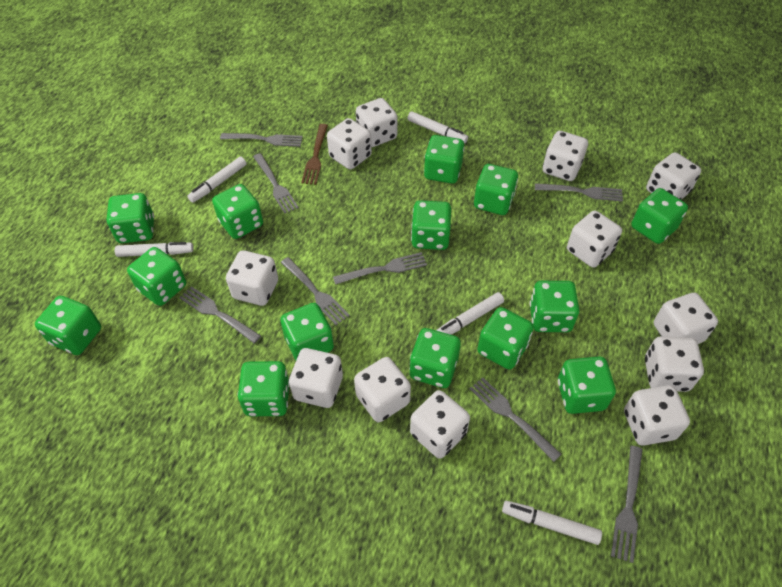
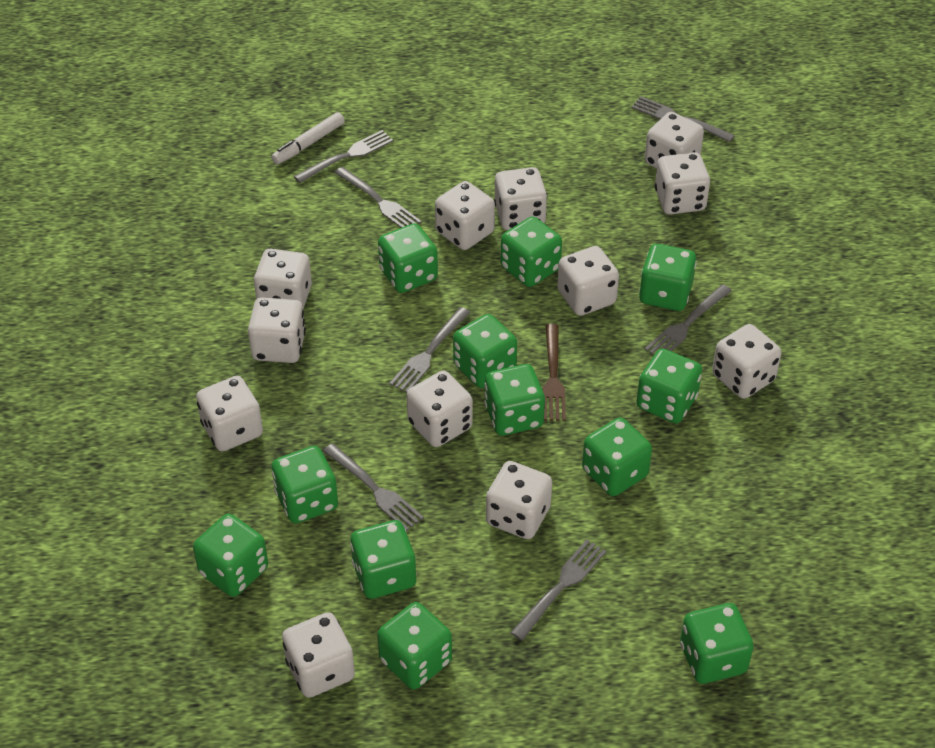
green dice: [35,296,101,355] [107,193,154,243] [127,247,186,306] [212,184,263,239] [238,361,290,416] [280,303,334,360] [410,328,461,388] [411,200,451,250] [424,135,464,184] [474,164,518,215] [477,307,534,370] [530,281,579,332] [558,356,616,414] [631,188,688,244] = 14 -> [193,514,268,597] [271,446,338,523] [350,520,416,599] [377,602,452,689] [378,223,438,293] [453,314,517,388] [484,364,545,436] [500,216,562,287] [582,417,652,496] [637,349,702,423] [639,244,697,311] [680,603,754,684] = 12
grey fork: [179,286,261,343] [220,133,303,147] [253,153,299,214] [281,257,350,325] [333,252,427,285] [470,377,561,462] [535,183,623,202] [611,446,643,563] = 8 -> [294,130,393,183] [323,443,424,531] [334,167,422,228] [389,307,471,393] [510,539,606,641] [631,96,735,142] [644,284,732,355] = 7
white marker: [115,242,194,257] [188,157,246,203] [407,111,468,144] [436,292,504,335] [502,501,602,545] = 5 -> [271,112,345,164] = 1

